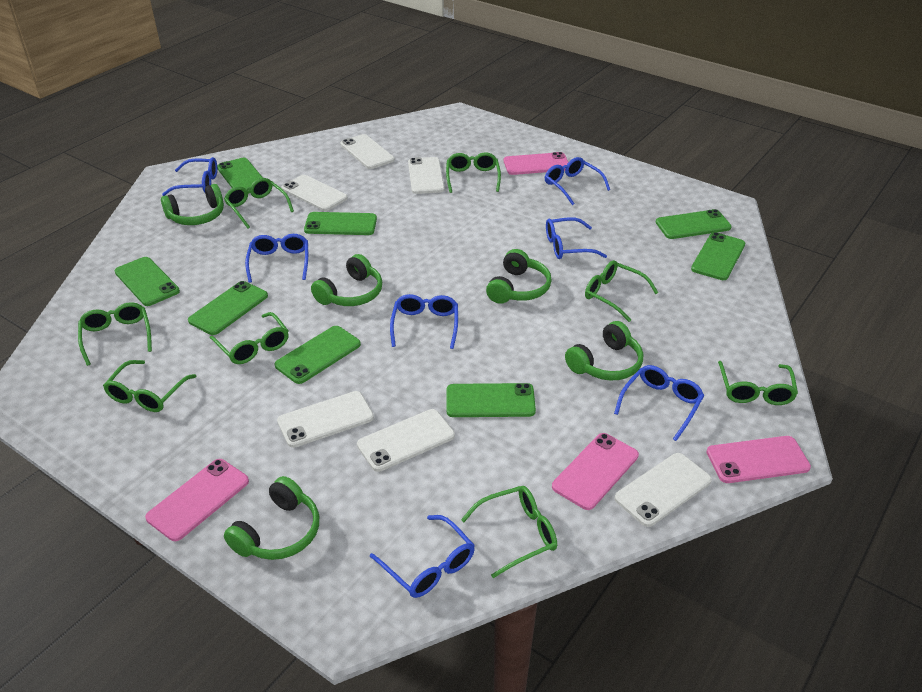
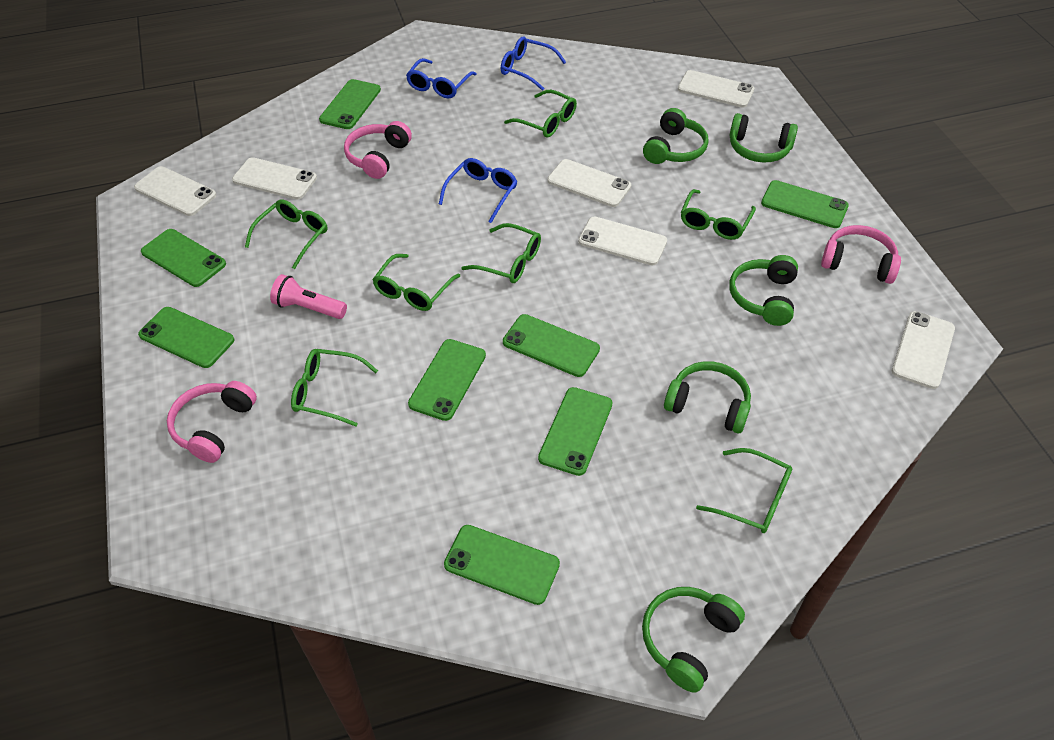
blue glasses: [162,157,217,196] [245,234,308,283] [370,515,475,598] [390,294,458,349] [545,157,610,205] [546,217,607,259] [614,365,704,441] = 7 -> [406,58,477,98] [439,158,518,223] [501,36,566,91] = 3
green glasses: [78,302,152,366] [103,360,196,412] [210,312,289,364] [224,178,294,228] [446,152,501,193] [461,486,557,578] [585,260,659,322] [718,361,798,405] = 8 -> [245,199,328,269] [291,349,378,426] [372,254,460,311] [461,223,541,283] [504,90,577,138] [681,189,756,240] [696,448,792,533] = 7
pink flashlight: none = 0 -> [270,274,347,319] = 1
pink headphones: none = 0 -> [167,381,257,463] [344,121,412,179] [821,225,901,284] = 3
pink phone: [145,459,249,541] [504,152,569,175] [552,433,639,510] [707,436,811,483] = 4 -> none = 0

